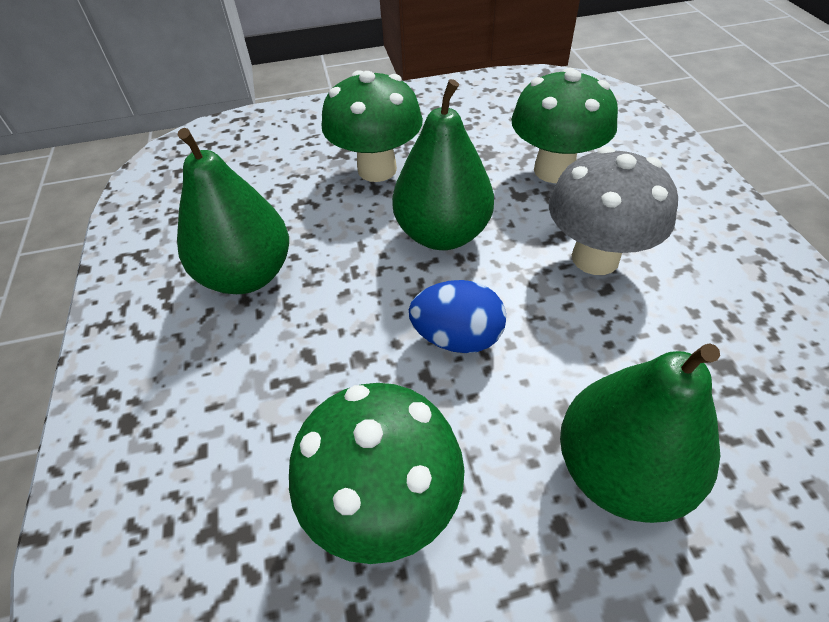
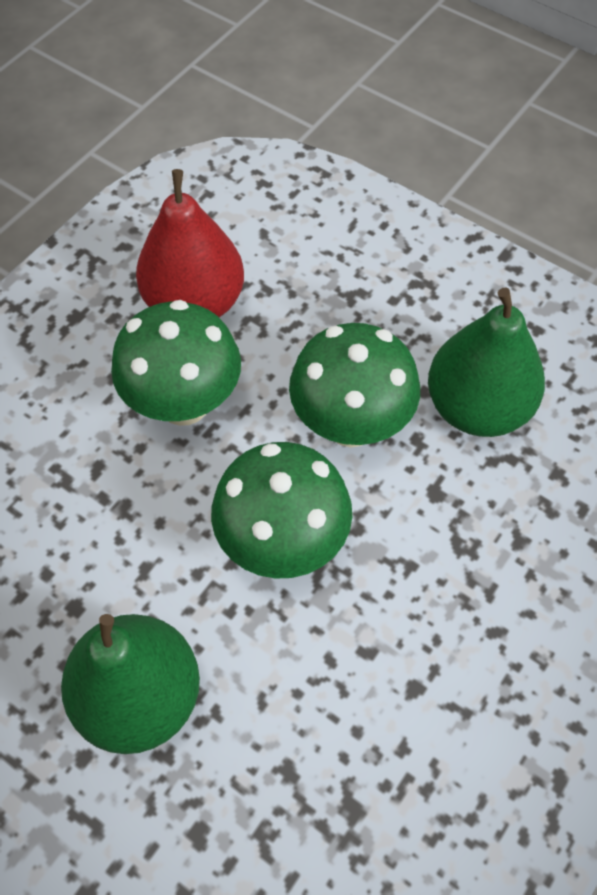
blue egg: [409,280,506,353] = 1 -> none = 0
green pear: [177,128,289,294] [392,79,494,250] [560,343,720,523] = 3 -> [61,614,200,754] [428,288,545,437] = 2
grey mushroom: [549,146,678,275] = 1 -> none = 0
red pear: none = 0 -> [136,169,244,317] = 1

